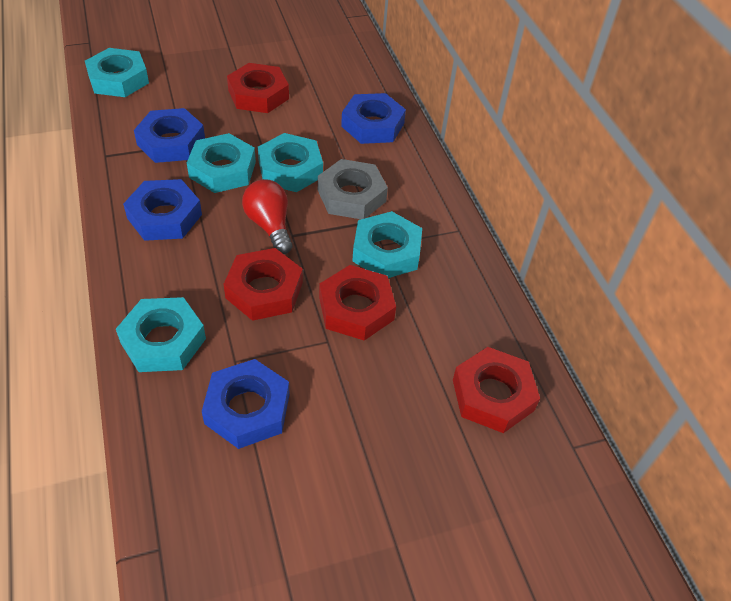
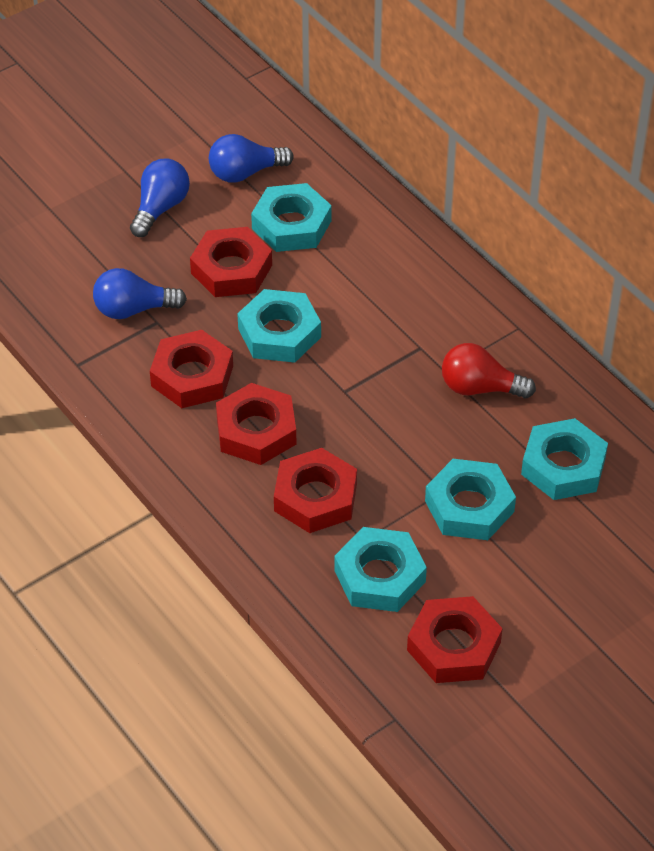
blue light bulb: none = 0 -> [93,268,187,319] [130,159,190,237] [209,134,294,183] = 3
blue nut: [123,179,202,241] [134,108,205,163] [202,359,290,449] [341,93,406,144] = 4 -> none = 0
grey nut: [318,159,388,219] = 1 -> none = 0
red nut: [224,248,303,321] [227,63,289,113] [319,265,396,341] [453,347,540,433] = 4 -> [150,330,233,408] [190,227,272,297] [216,383,296,465] [274,448,357,533] [407,596,503,683] = 5

